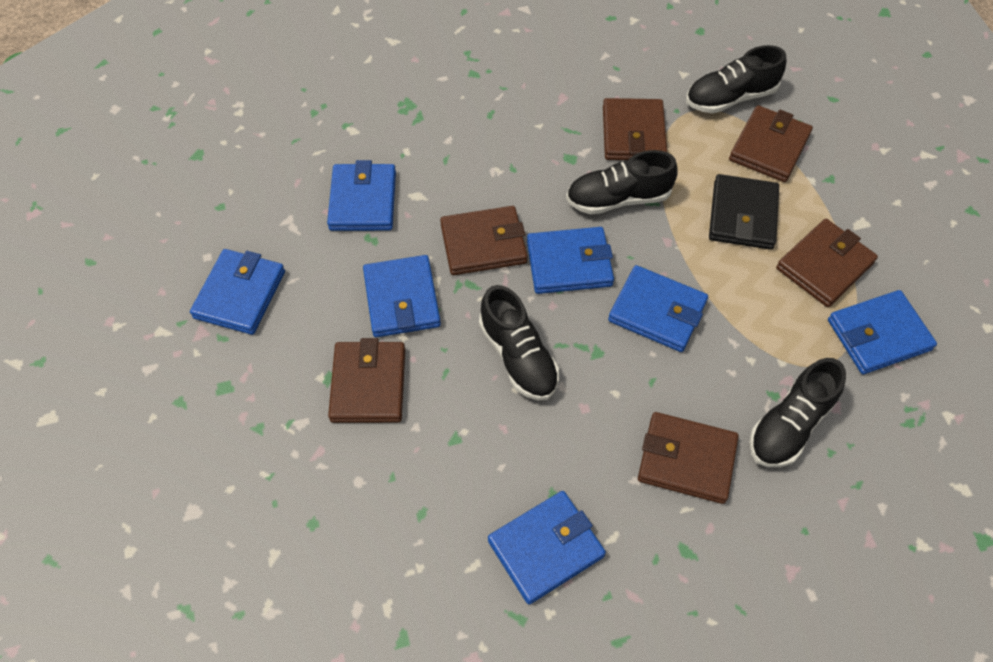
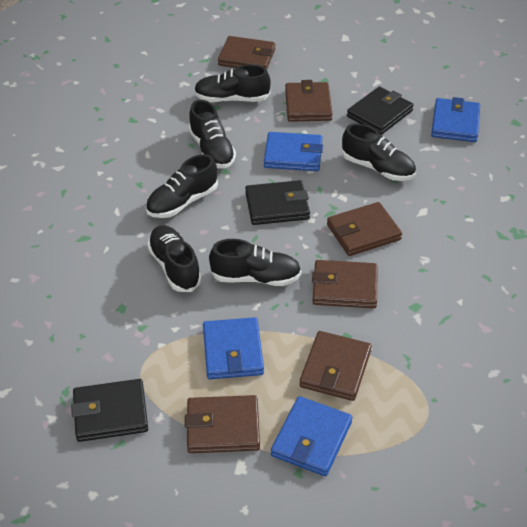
black shoe: [479,285,559,400] [566,150,678,214] [686,45,786,113] [749,358,846,467] = 4 -> [146,154,218,218] [147,225,202,292] [188,100,236,169] [194,65,271,102] [209,239,301,286] [342,124,416,181] = 6
black wallet: [709,174,779,250] = 1 -> [71,379,148,442] [245,180,310,225] [347,86,414,135] = 3
blue wallet: [190,249,285,335] [327,160,396,231] [363,255,441,337] [488,491,606,604] [527,227,614,294] [608,265,708,352] [828,290,937,374] = 7 -> [203,317,264,379] [264,132,323,171] [271,396,352,476] [431,97,480,142] = 4

